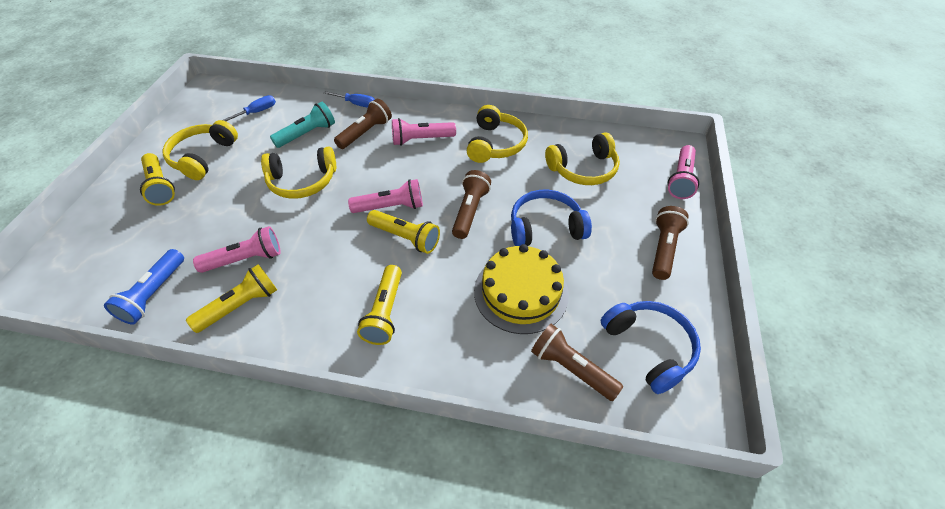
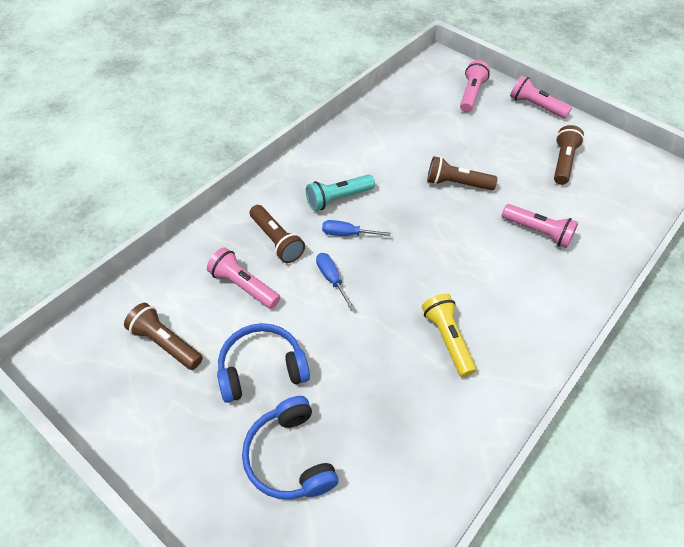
blue flashlight: [104,249,184,324] = 1 -> none = 0
yellow cake: [474,244,569,334] = 1 -> none = 0
yellow flashlight: [140,153,175,206] [186,264,277,333] [357,265,402,345] [367,210,440,254] = 4 -> [422,294,476,377] = 1
yellow headphones: [163,120,238,180] [261,147,336,199] [467,105,528,163] [545,132,620,185] = 4 -> none = 0

